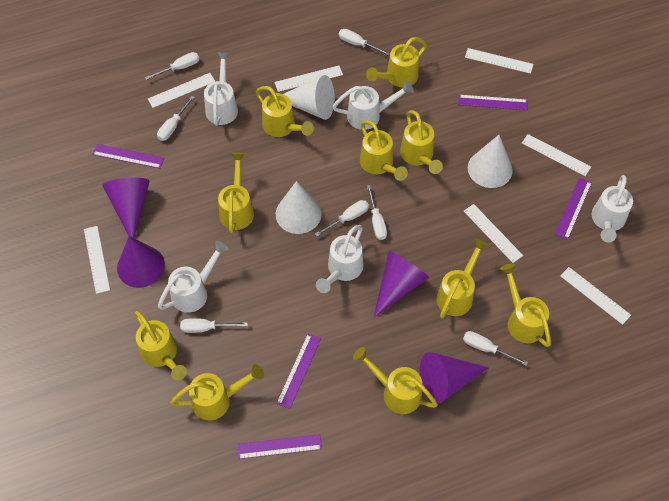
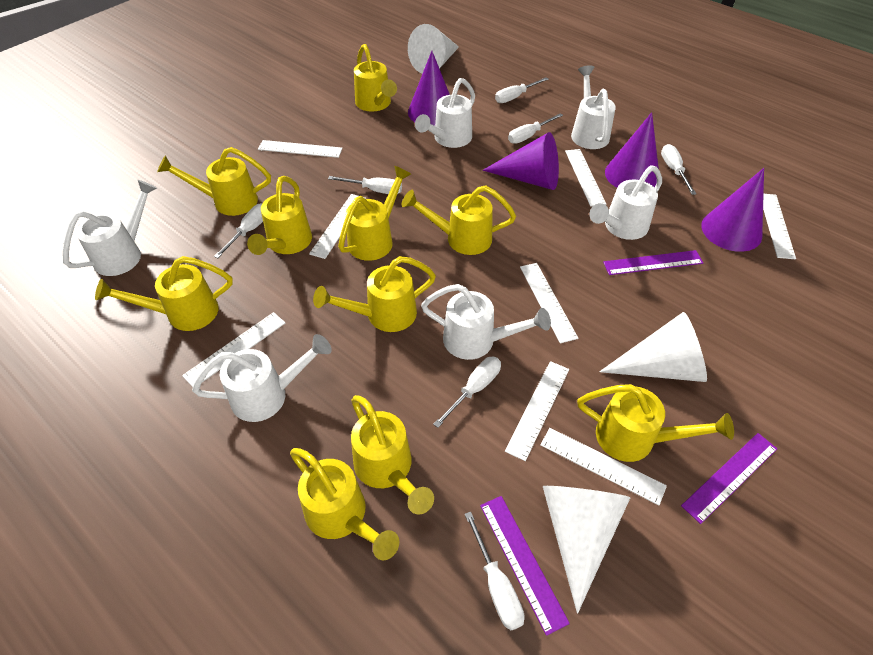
purple ruler: [92,144,164,169] [237,434,322,459] [276,334,321,409] [458,95,528,110] [555,178,592,240] = 5 -> [480,496,570,636] [603,250,703,275] [681,433,777,524] = 3
white ruler: [84,226,110,294] [148,73,215,108] [274,65,343,92] [464,204,523,263] [465,48,533,74] [522,134,591,176] [560,267,631,325] = 7 -> [182,312,285,387] [258,140,343,158] [309,194,366,259] [505,361,569,461] [520,263,578,343] [540,428,667,505] [565,149,606,207] [763,194,796,259] = 8
white watering can: [158,241,229,313] [204,52,238,126] [316,225,364,293] [332,81,414,130] [592,175,633,243] = 5 -> [62,180,157,276] [192,334,332,422] [415,78,475,148] [421,284,551,360] [571,65,616,149] [589,165,662,240] = 6

